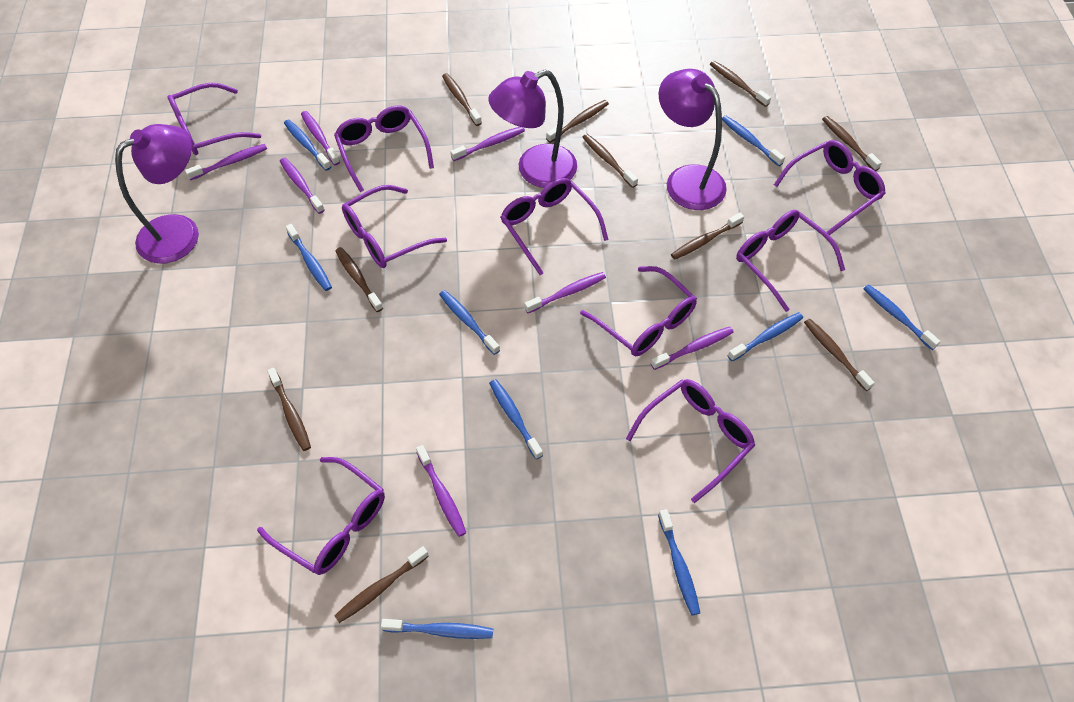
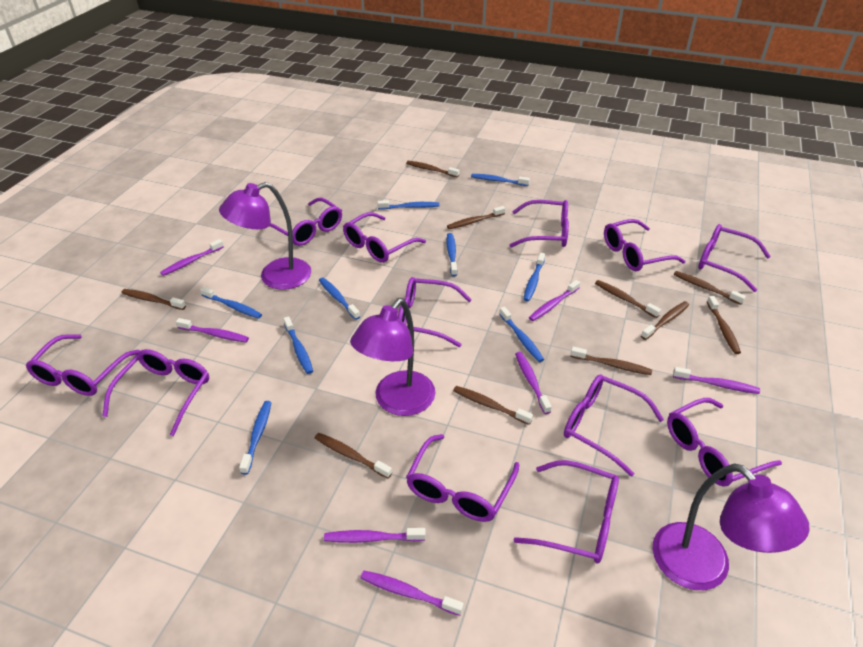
purple glasses: [168,83,261,155] [257,457,385,575] [334,105,434,192] [342,185,447,268] [500,178,609,275] [580,266,697,356] [626,379,755,503] [736,210,845,312] [774,140,886,235] = 9 -> [26,334,140,396] [102,349,209,436] [270,198,342,246] [343,212,426,263] [398,277,472,347] [406,434,519,522] [510,200,569,247] [514,460,619,563] [564,375,664,477] [604,219,686,271] [667,398,782,487] [698,224,771,292] = 12

